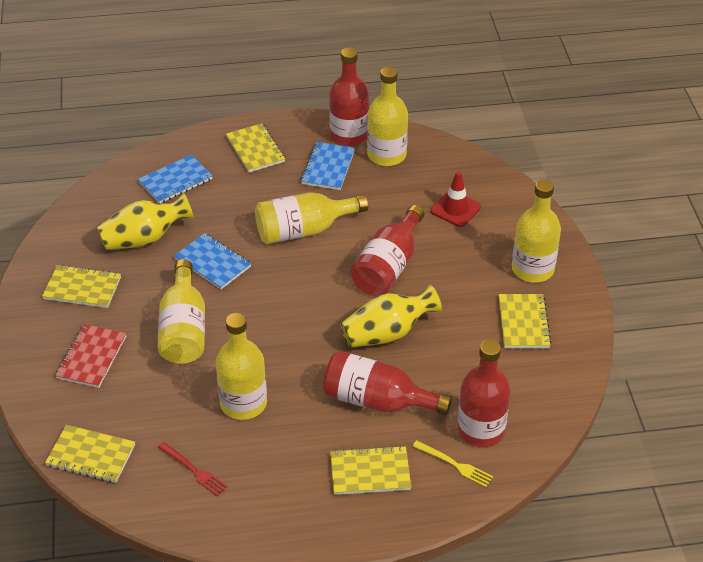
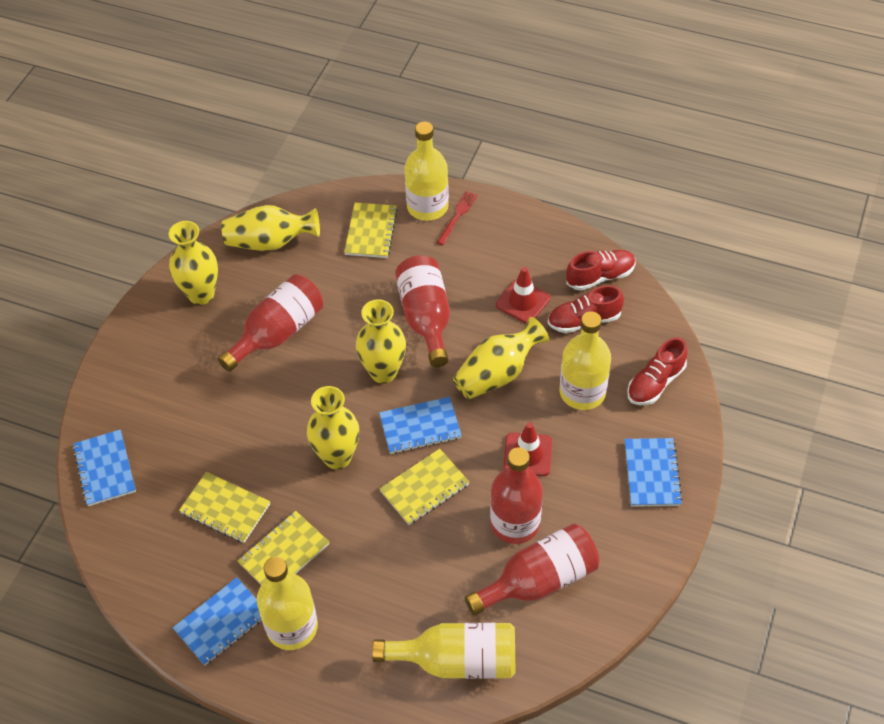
blue notebook: [138,155,213,203] [174,233,252,289] [301,142,355,190] = 3 -> [73,429,136,506] [173,577,261,666] [379,397,462,454] [625,438,683,507] = 4
red notebook: [55,324,126,388] = 1 -> none = 0
red shoe: none = 0 -> [548,285,624,333] [566,250,636,291] [627,337,688,405] = 3
red traffic cone: [431,172,481,227] = 1 -> [496,267,550,324] [504,422,552,476] = 2
yellow bottle: [158,259,205,364] [216,313,267,420] [255,192,368,244] [367,67,408,166] [512,179,561,283] = 5 -> [257,557,318,650] [372,623,515,679] [404,122,449,221] [560,311,611,410] = 4
yellow fork: [412,440,493,487] = 1 -> none = 0
yellow notebook: [42,265,121,308] [45,425,135,483] [226,123,285,172] [330,445,411,495] [499,294,552,348] = 5 -> [179,472,270,543] [237,511,329,585] [344,202,398,258] [379,449,469,525] = 4
yellow vase: [97,193,194,250] [340,285,442,348] = 2 -> [169,221,218,305] [221,205,320,251] [307,386,359,469] [356,299,406,384] [453,317,549,399] = 5

